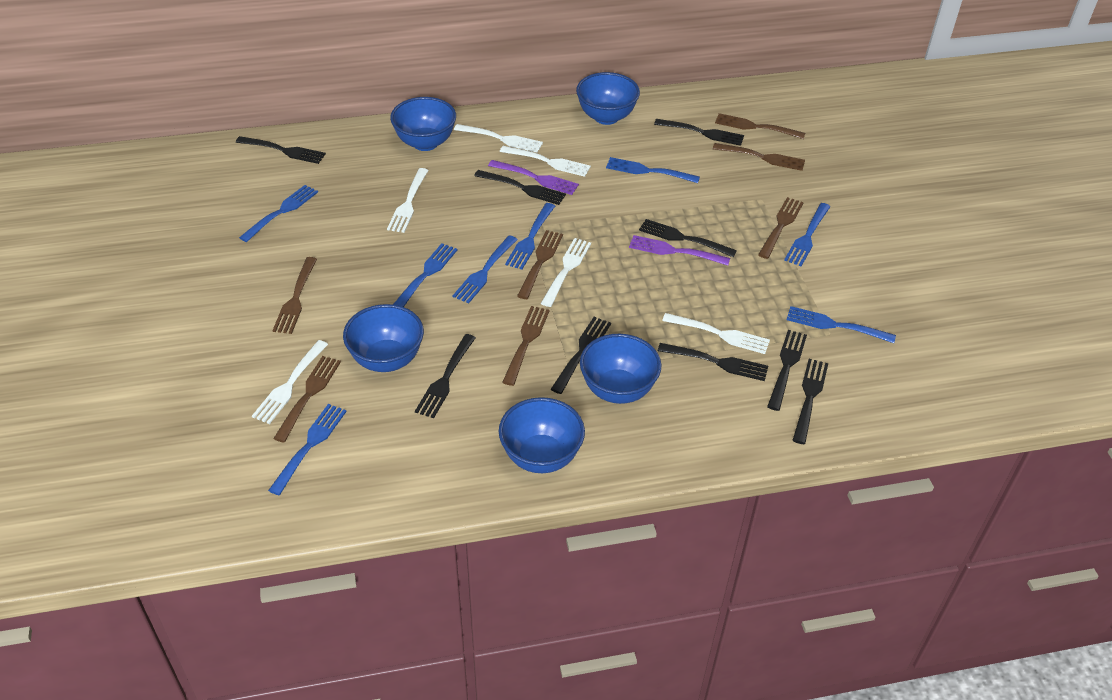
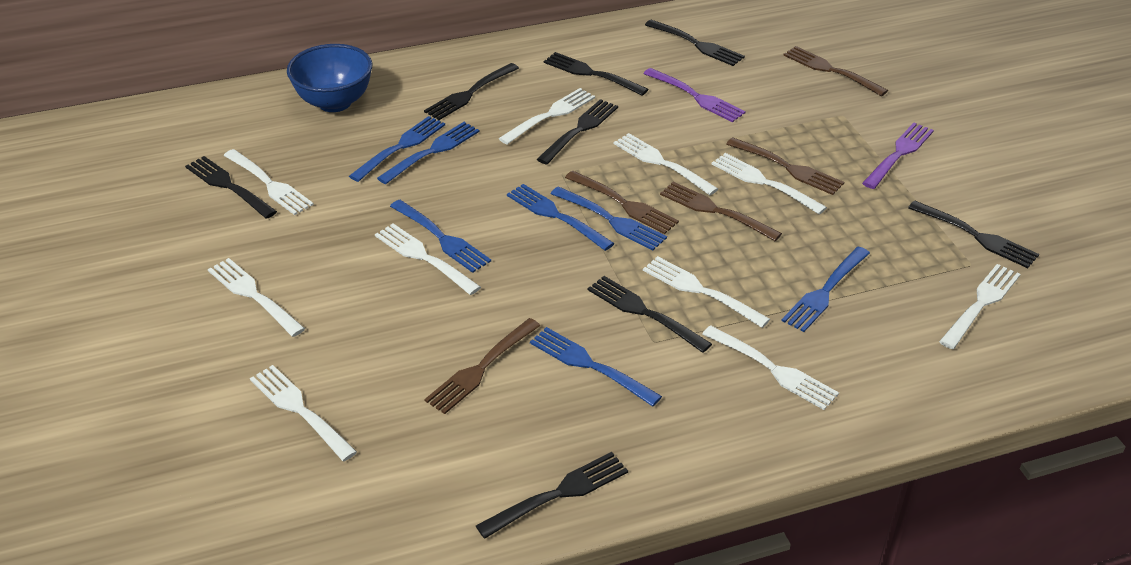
black fork: [236,136,326,164] [415,334,476,418] [474,170,566,205] [551,317,611,394] [639,219,737,257] [654,119,744,146] [658,343,768,381] [767,330,807,411] [792,359,828,444] = 9 -> [185,156,277,219] [424,63,519,120] [476,452,628,539] [537,99,618,164] [544,52,648,96] [588,276,712,353] [645,20,745,66] [908,201,1039,268] = 8
blue bowl: [343,304,424,372] [390,97,456,151] [499,397,585,473] [576,72,640,125] [580,334,661,404] = 5 -> [287,44,373,112] = 1
blue fork: [239,185,318,242] [268,404,347,495] [393,243,458,307] [453,235,518,303] [505,203,555,270] [606,157,700,183] [784,203,830,266] [787,306,896,343] = 8 -> [349,116,445,182] [377,122,480,184] [390,200,491,273] [507,184,615,251] [530,327,662,406] [551,186,667,250] [781,247,870,332] = 7
brown fork: [272,257,317,334] [273,356,341,443] [502,306,550,386] [517,230,563,299] [713,143,805,171] [715,113,805,139] [758,197,804,259] = 7 -> [424,318,540,414] [565,171,679,234] [660,182,782,241] [726,138,844,195] [783,46,888,96] = 5
white fork: [252,340,328,424] [387,168,429,233] [454,124,543,153] [500,146,591,177] [541,238,591,307] [662,313,770,354] = 6 -> [208,258,305,337] [224,149,314,215] [250,365,357,461] [375,223,481,295] [498,88,595,144] [613,133,718,195] [643,256,770,328] [702,325,839,410] [712,153,827,214] [939,264,1021,349] = 10

